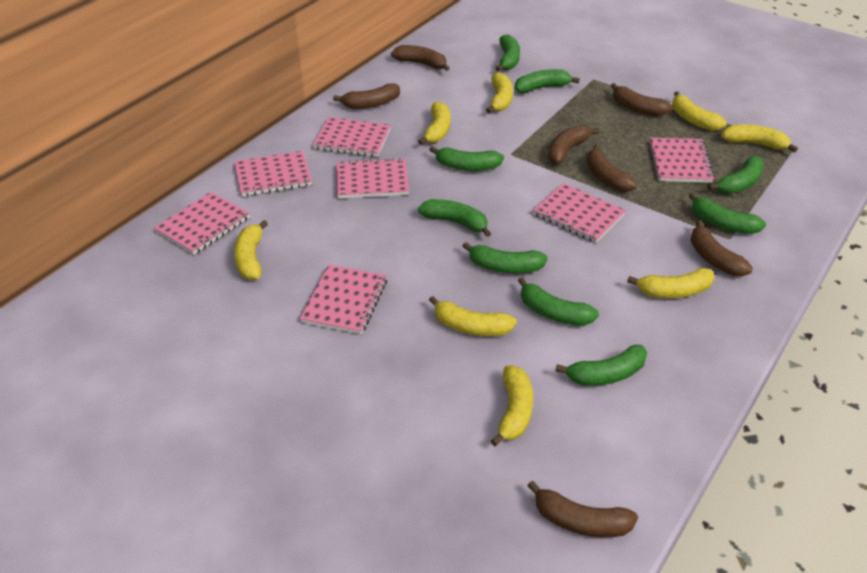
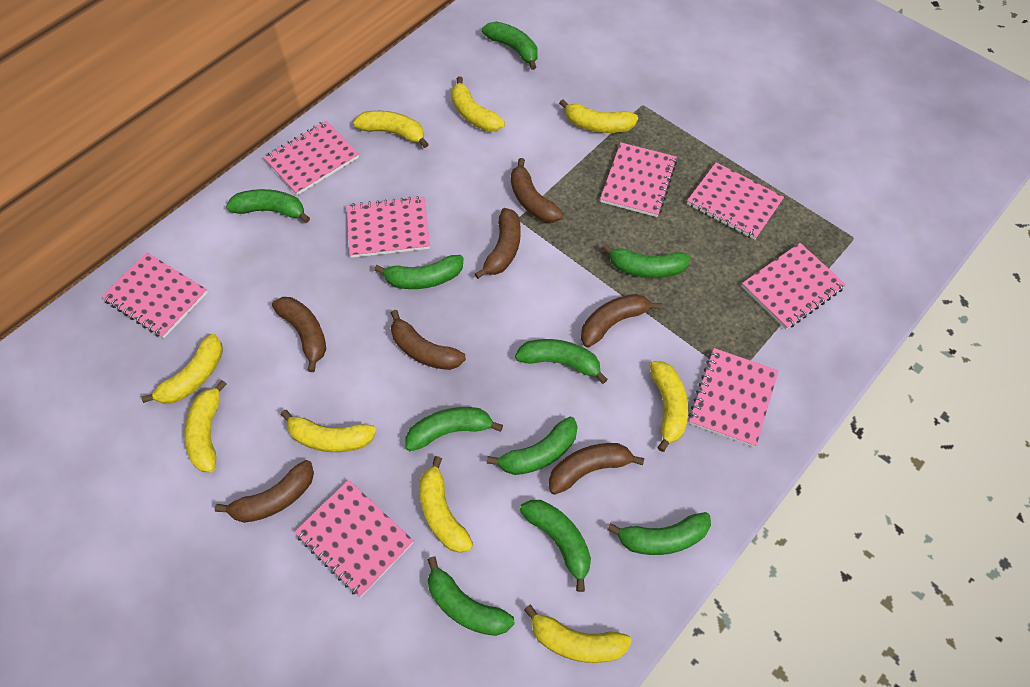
green banana: [418,199,491,237] [429,146,504,171] [463,242,548,273] [496,34,520,71] [515,69,580,93] [518,277,599,326] [555,345,647,386] [689,192,766,234] [707,156,764,194] = 9 -> [226,189,310,223] [374,255,463,289] [405,407,503,451] [427,556,515,636] [482,22,538,70] [487,417,578,475] [515,339,608,384] [520,500,591,592] [602,244,691,278] [607,512,711,555] = 10
pink notebook: [154,192,250,255] [234,151,312,196] [300,264,387,334] [313,117,391,157] [337,158,409,199] [533,183,626,243] [650,138,715,183] = 7 -> [101,253,208,338] [264,121,359,195] [295,480,414,597] [347,196,430,258] [600,142,677,217] [687,162,784,240] [688,348,779,447] [742,243,846,329] = 8
yellow banana: [234,220,268,280] [418,101,451,145] [429,296,517,336] [486,72,513,113] [490,365,533,446] [627,268,715,298] [672,92,727,131] [721,124,798,153] = 8 -> [141,334,223,404] [185,380,227,473] [281,410,376,452] [353,111,429,148] [419,456,473,553] [451,76,505,132] [524,604,632,663] [559,99,638,133] [650,361,688,452] = 9

